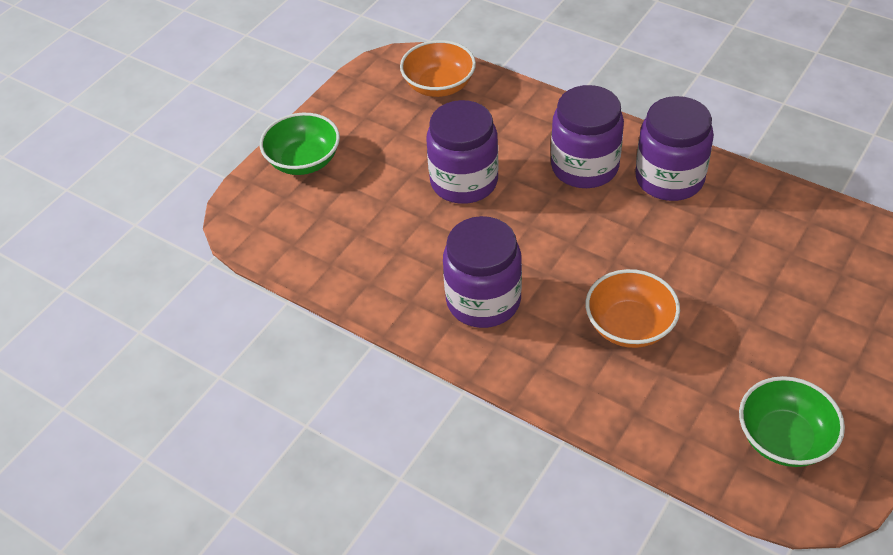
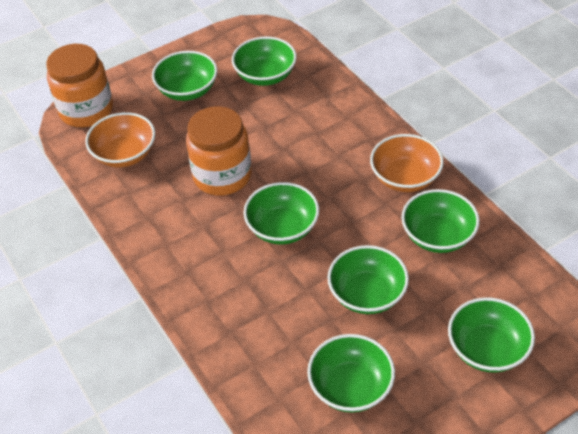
green bowl: [260,113,340,175] [739,376,845,467] = 2 -> [152,51,217,101] [232,36,297,86] [243,182,319,245] [307,334,395,413] [327,245,409,314] [401,189,480,253] [448,297,535,373] = 7
orange jar: none = 0 -> [46,44,113,127] [186,106,252,196] = 2
purple jar: [426,100,498,204] [443,216,522,328] [551,85,624,188] [635,96,714,201] = 4 -> none = 0

